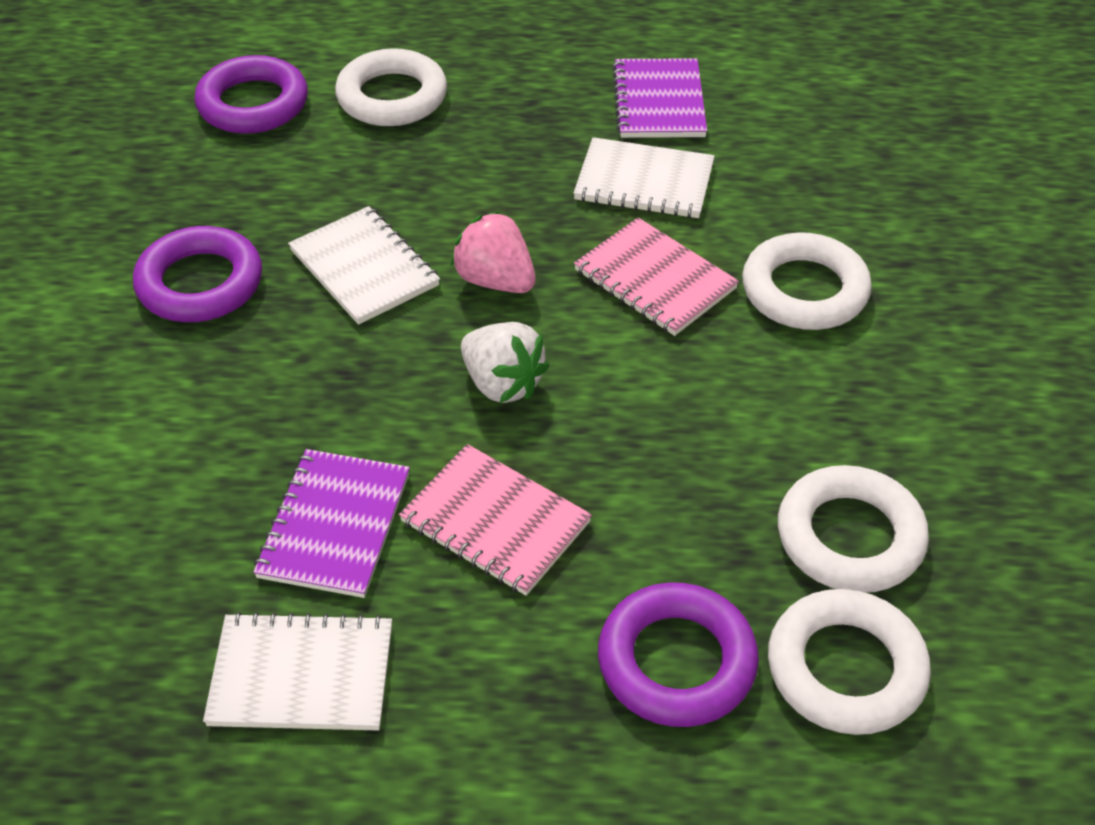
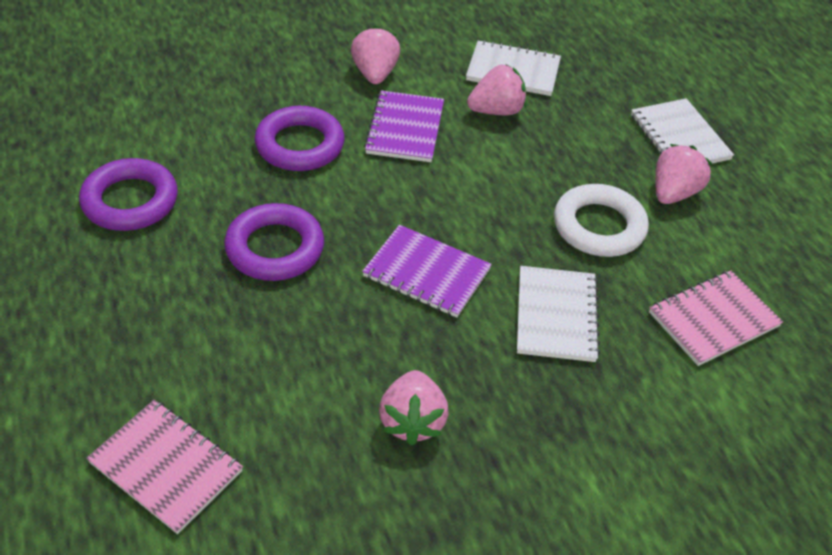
pink strawberry: [451,211,536,293] = 1 -> [351,26,400,84] [379,370,448,446] [467,64,527,115] [655,144,712,204] = 4
white ring: [335,48,447,126] [742,232,872,330] [768,589,931,735] [778,465,929,593] = 4 -> [554,184,649,257] = 1
white strawberry: [461,322,549,403] = 1 -> none = 0

